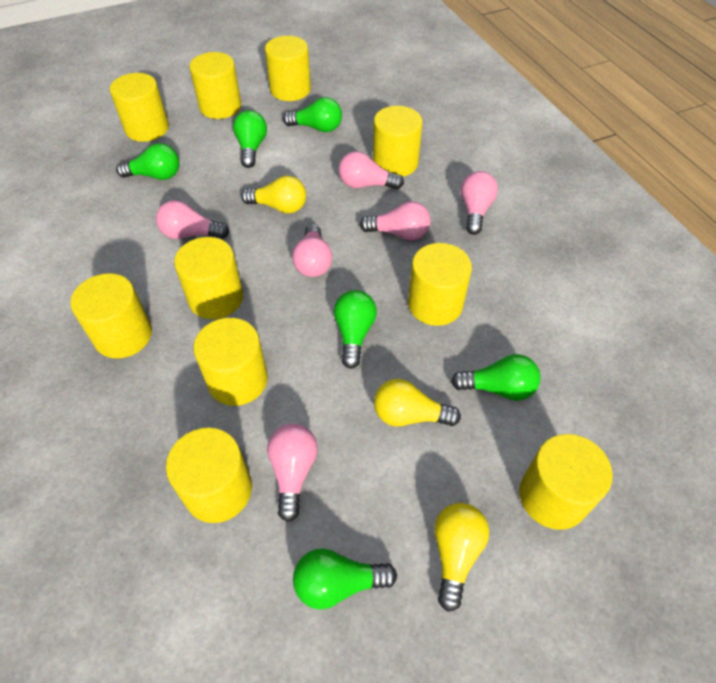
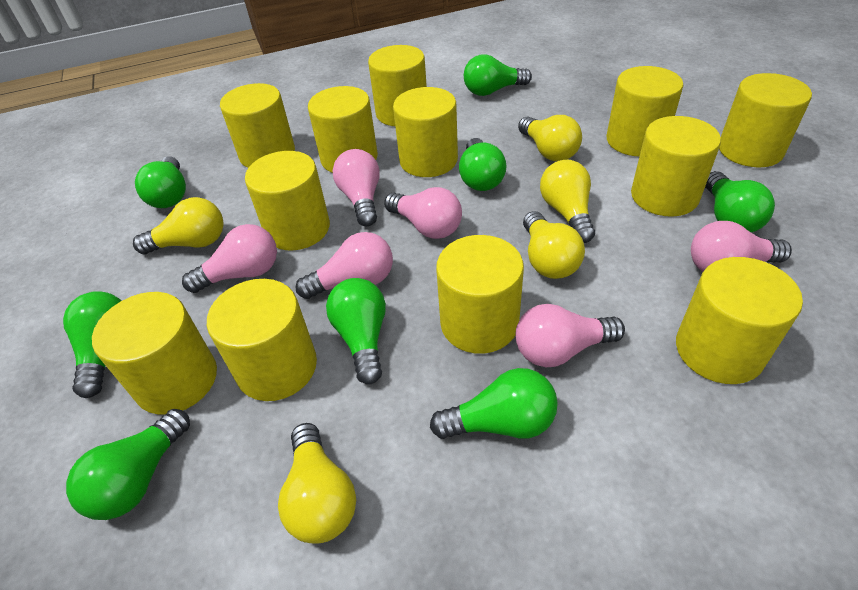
green light bulb: [116,143,180,180] [233,110,267,168] [283,97,342,132] [293,548,397,609] [334,290,377,369] [451,354,541,401] = 6 -> [63,291,122,398] [66,409,190,520] [135,156,186,208] [326,278,386,384] [430,368,558,439] [459,138,507,191] [464,54,532,96] [705,171,775,232] = 8
yellow cylinder: [70,273,152,358] [110,73,169,142] [166,428,252,523] [174,237,243,319] [189,52,241,119] [193,318,268,406] [265,36,311,101] [373,106,423,177] [408,243,472,326] [519,434,613,530] = 10 -> [92,292,217,415] [207,279,317,401] [220,83,295,168] [245,151,330,250] [308,86,378,173] [368,45,427,126] [393,87,458,177] [436,235,524,354] [607,66,683,156] [631,116,721,217] [676,257,803,384] [719,73,812,167] = 12
yellow light bulb: [241,176,306,214] [374,379,461,427] [434,503,489,612] = 3 -> [133,197,224,254] [278,423,356,544] [518,115,582,161] [523,211,585,279] [540,160,595,243] = 5

